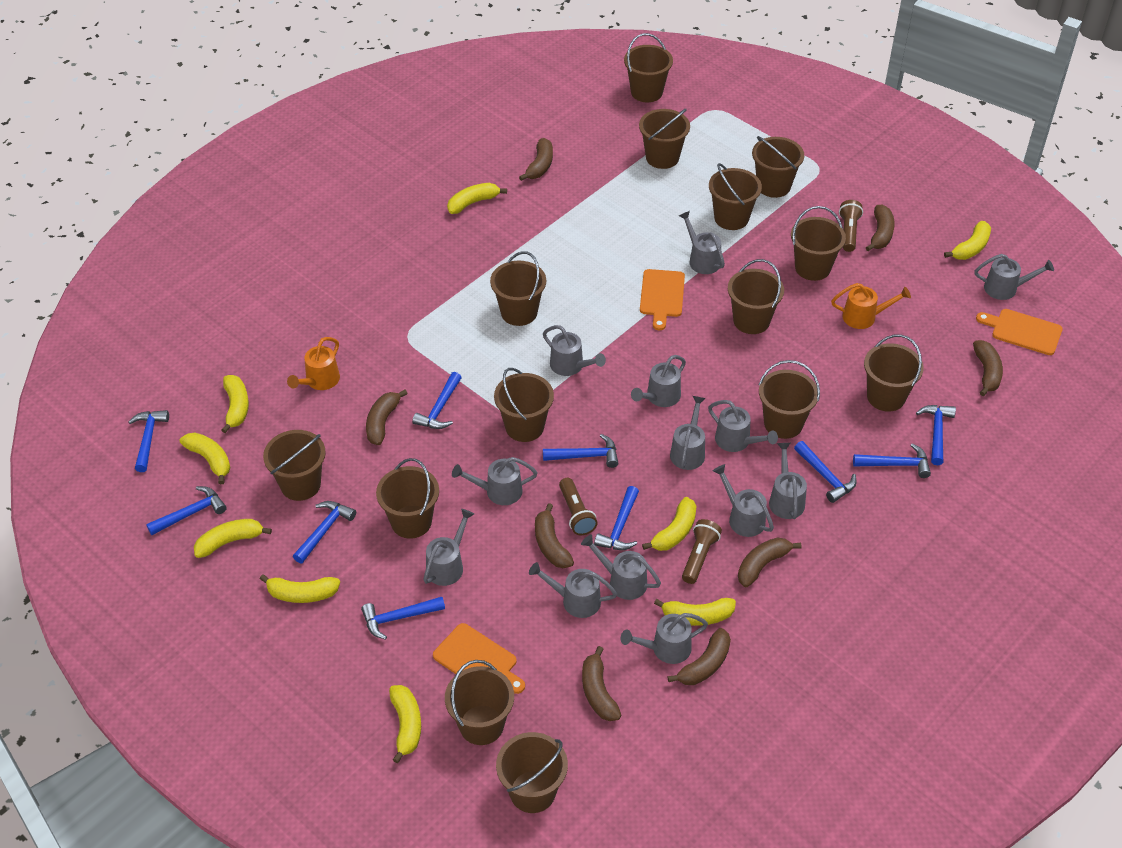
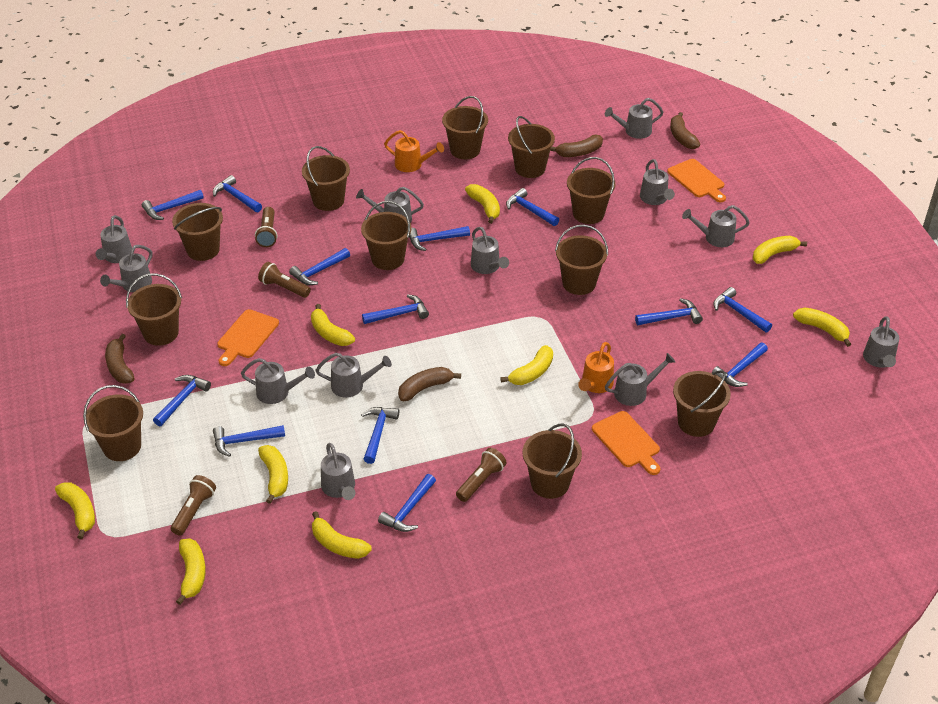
blue hammer: [128,410,169,472] [146,486,227,535] [293,501,356,563] [361,597,445,640] [412,372,462,429] [543,434,618,468] [594,486,639,550] [794,441,857,503] [853,443,931,478] [916,405,956,465] = 10 -> [142,190,204,220] [153,375,211,426] [213,175,262,212] [213,425,285,457] [289,248,350,285] [361,407,399,464] [362,294,429,324] [378,474,436,532] [409,226,470,251] [506,188,559,226] [635,298,703,325] [712,342,768,387] [713,287,772,333] = 13
brown banana: [366,389,408,445] [519,138,553,181] [535,503,574,568] [582,646,621,721] [668,628,731,685] [738,537,802,587] [866,205,895,251] [973,340,1003,396] = 8 -> [105,334,135,384] [398,367,461,401] [550,135,603,157] [670,112,700,149] = 4
brown bucket: [263,430,326,501] [376,458,439,539] [445,660,514,745] [490,251,546,326] [494,368,554,442] [496,732,568,813] [624,33,673,102] [639,109,690,169] [709,163,762,230] [728,259,784,334] [752,136,804,198] [759,360,820,439] [791,206,846,281] [864,334,924,412] = 14 -> [83,385,143,461] [126,273,182,346] [172,203,223,261] [302,146,350,211] [361,201,412,270] [442,96,488,159] [508,116,555,178] [523,423,582,499] [555,225,608,295] [567,157,615,224] [673,370,731,437] = 11
brown flashlight: [559,478,598,535] [682,519,722,584] [839,200,863,252] = 3 -> [171,475,216,536] [255,207,277,247] [258,262,311,298] [456,448,507,502] = 4
grey watering can: [423,509,474,586] [452,457,538,505] [529,562,617,618] [543,325,606,376] [581,534,661,600] [621,613,708,664] [631,355,686,407] [670,396,706,470] [679,211,725,274] [708,400,778,452] [713,464,774,537] [769,443,807,519] [974,254,1054,300] = 13 -> [96,215,132,263] [100,245,152,292] [241,358,315,404] [315,353,392,398] [321,443,355,500] [356,187,424,223] [471,227,509,274] [605,98,664,139] [605,353,675,406] [640,159,675,205] [682,205,750,247] [863,316,899,368] = 12

